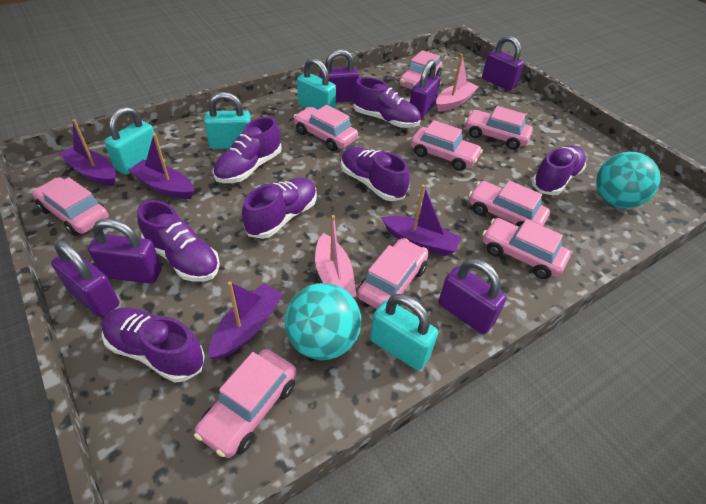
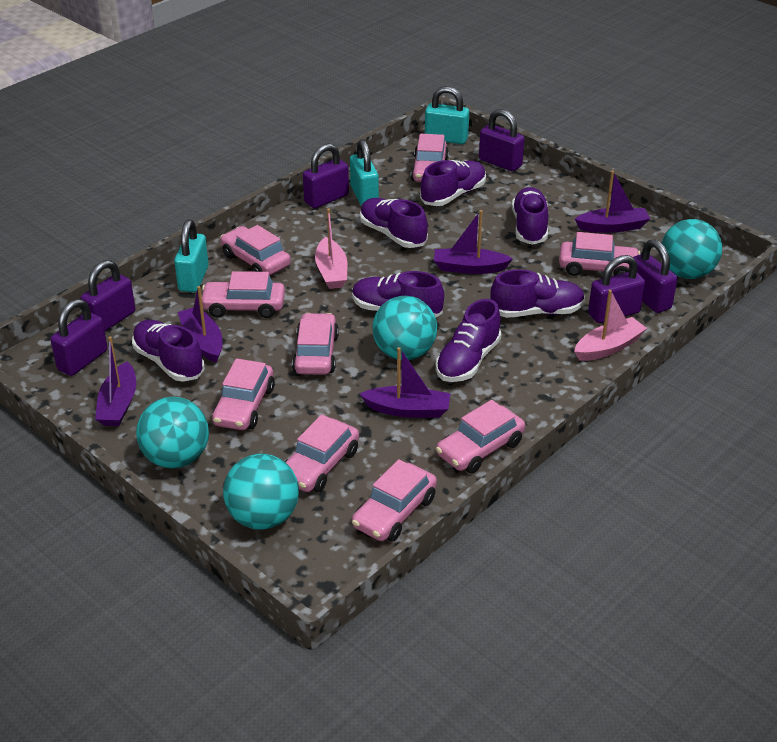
purple boat: [59,119,116,186] [129,133,194,199] [209,281,283,360] [381,185,462,256] = 4 -> [95,336,136,426] [178,286,222,363] [360,347,450,418] [434,210,513,274] [575,171,650,233] = 5
turquoise ball: [285,283,361,360] [596,152,661,208] = 2 -> [136,397,209,469] [223,454,299,530] [372,296,437,360] [662,219,722,279] = 4
turquoise padlock: [104,106,154,175] [204,92,251,149] [297,58,336,110] [370,294,438,370] = 4 -> [174,220,209,292] [350,139,379,206] [425,86,469,144] = 3

